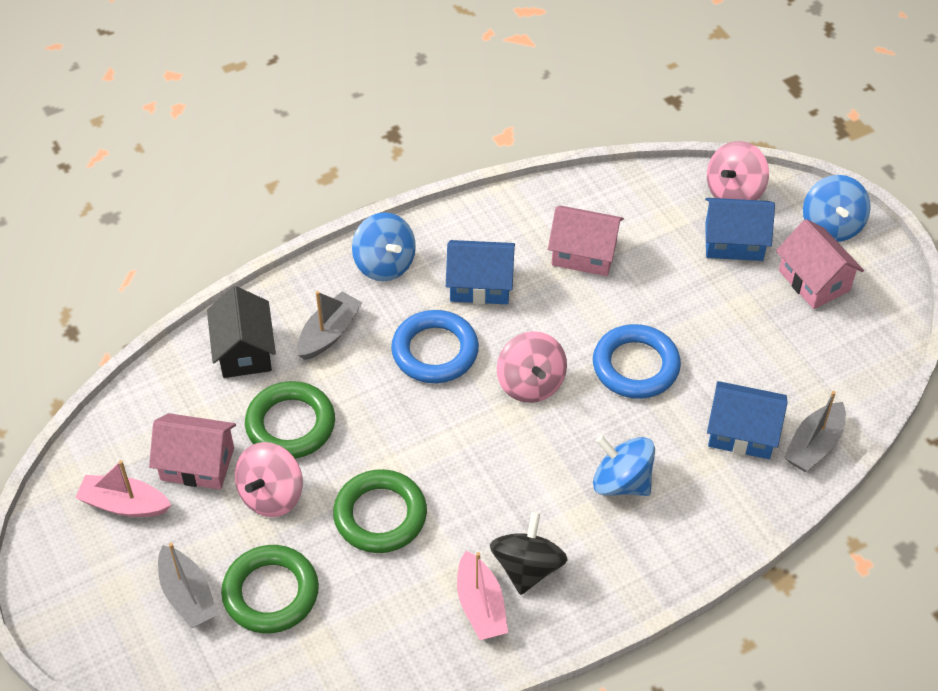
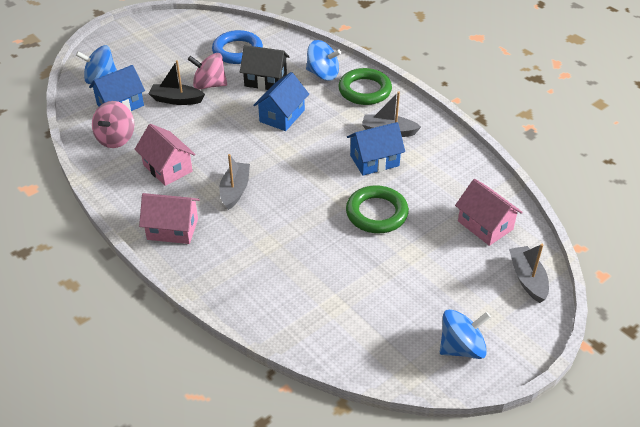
black boat: none = 0 -> [149,60,205,105] = 1
black spinning top: [490,511,568,595] = 1 -> none = 0
blue ring: [391,310,479,383] [593,324,681,399] = 2 -> [212,30,263,64] = 1
green ring: [221,545,319,633] [245,381,335,459] [333,469,427,553] = 3 -> [338,68,392,105] [346,185,409,233] = 2
pink boat: [75,460,171,517] [457,551,508,640] = 2 -> none = 0
pink spinning top: [235,442,303,517] [497,331,567,403] [707,141,769,200] = 3 -> [92,101,134,148] [188,53,227,90] = 2

